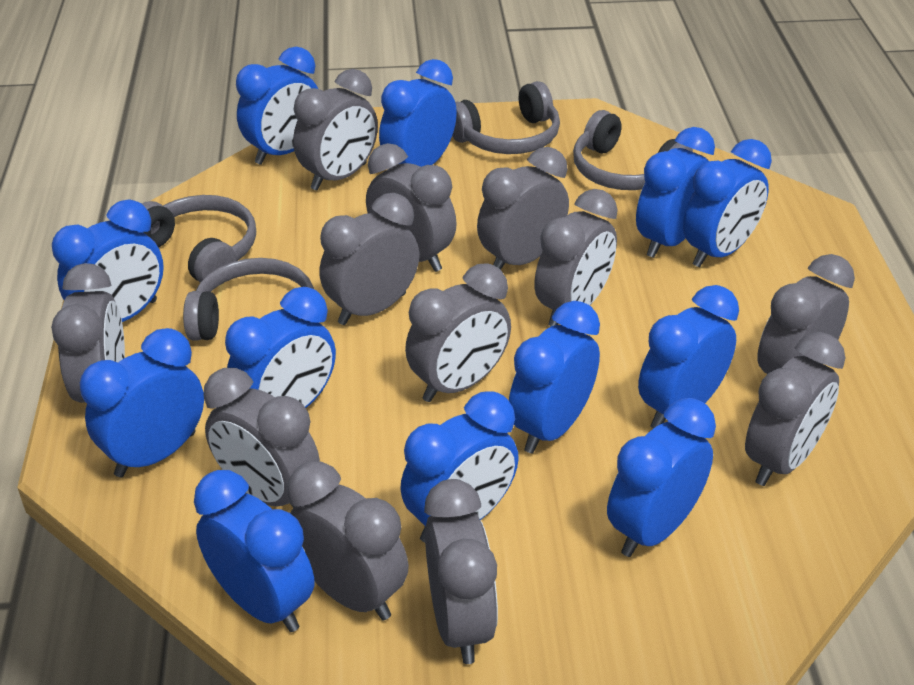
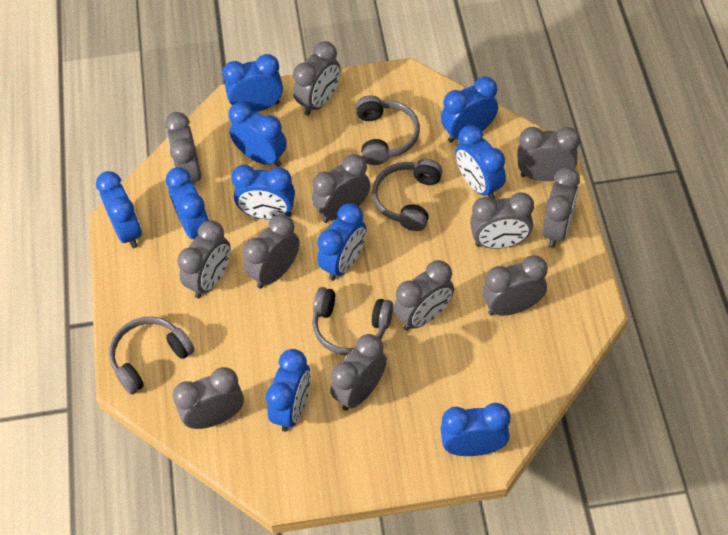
blue clock: [52,200,164,322] [80,328,204,477] [194,470,314,632] [225,287,336,408] [236,47,318,165] [379,59,457,167] [400,391,519,543] [509,301,600,454] [607,398,716,557] [636,127,715,258] [638,285,739,429] [683,139,772,267] = 12 -> [96,171,142,248] [166,167,210,239] [222,54,283,112] [228,102,287,167] [231,165,295,220] [266,349,311,432] [317,203,366,281] [440,403,510,456] [441,76,498,143] [455,125,506,200] = 10

